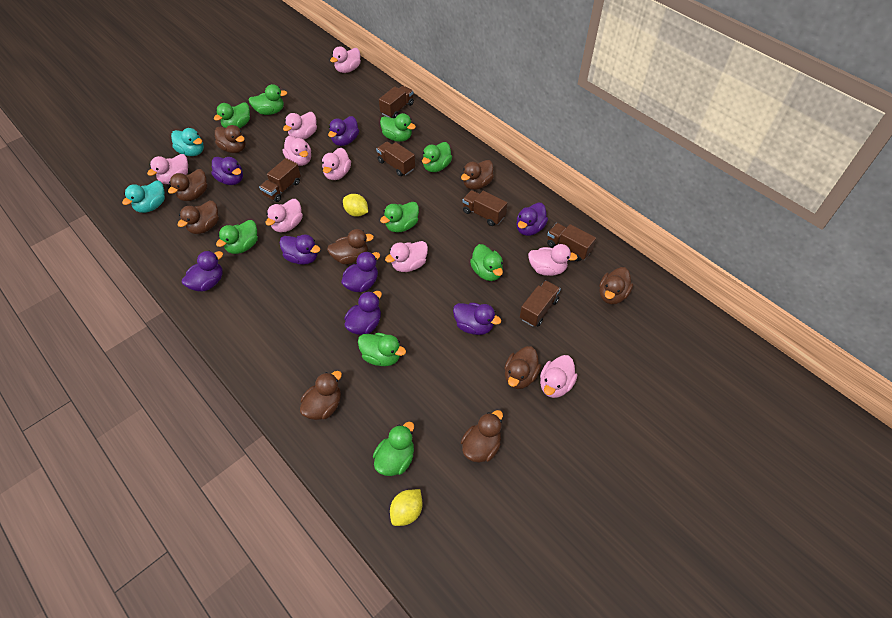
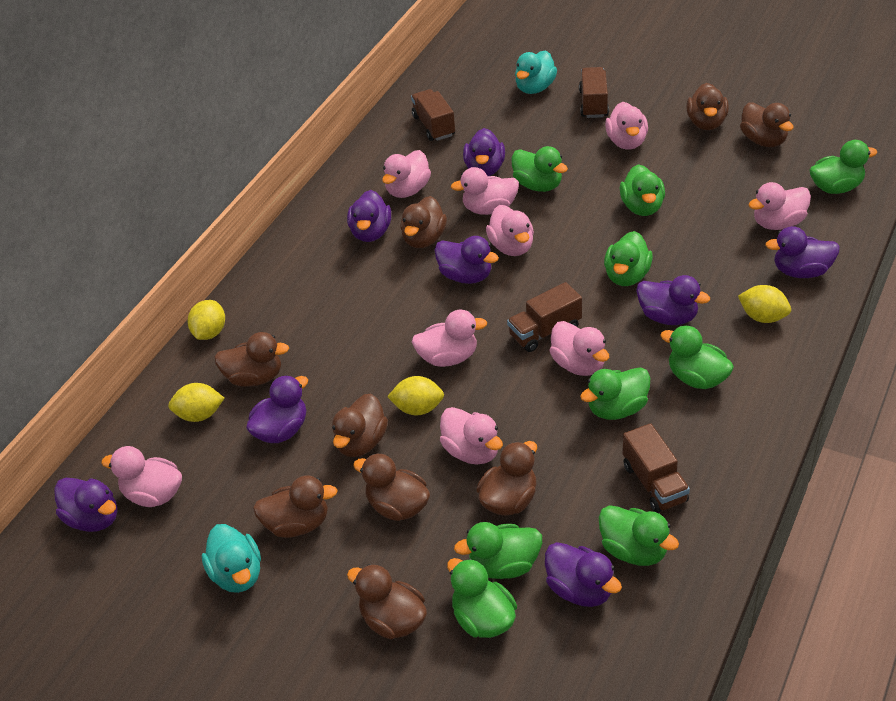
brown truck: [259,158,301,202] [376,142,415,176] [379,86,414,118] [462,190,507,226] [520,280,561,327] [547,223,596,261] = 6 -> [411,89,455,141] [507,282,582,352] [579,67,609,118] [622,423,690,513] = 4
yellow lemon: [343,194,368,217] [390,489,423,526] = 2 -> [168,383,224,422] [188,300,225,340] [387,376,444,415] [738,285,791,323] = 4

